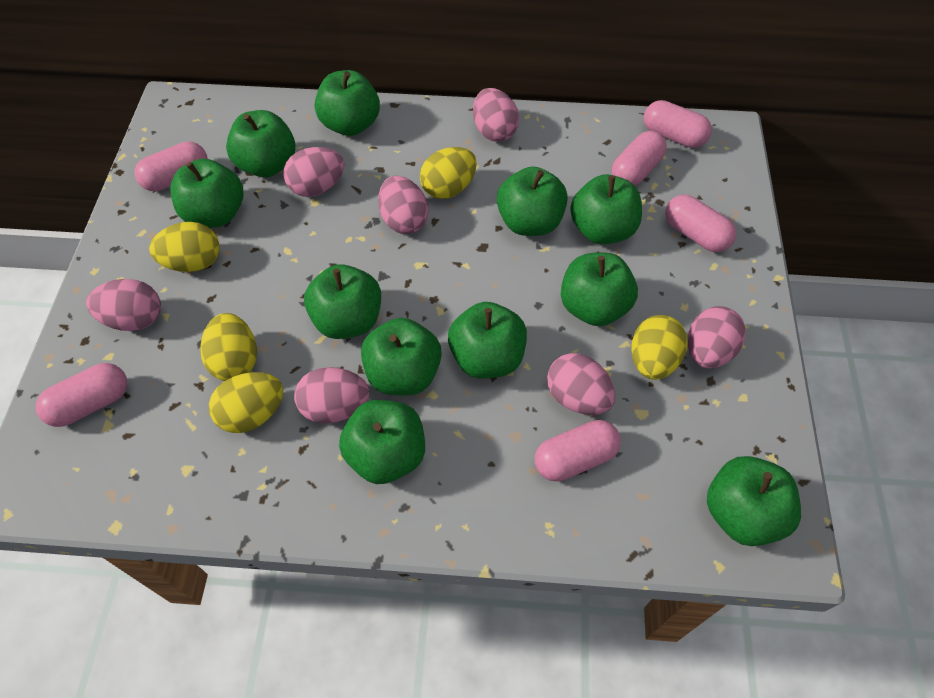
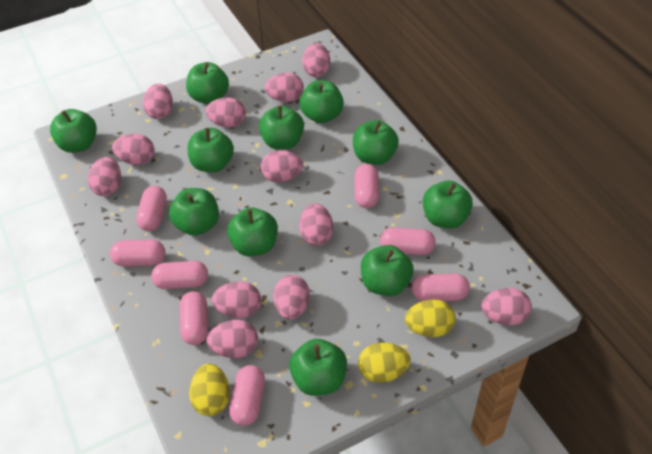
pink capsule: [36,363,127,427] [135,141,208,191] [535,420,621,482] [612,131,667,186] [644,100,712,148] [665,194,737,252] = 6 -> [110,240,165,266] [136,186,167,231] [151,261,208,289] [180,291,208,345] [229,365,265,426] [355,164,379,208] [380,227,436,255] [412,273,470,301] = 8
pink egg: [86,279,161,331] [283,147,344,197] [294,367,369,424] [378,176,429,234] [473,88,519,142] [547,353,615,415] [688,306,746,368] = 7 -> [88,157,121,196] [112,134,155,165] [143,84,173,119] [206,97,246,128] [207,320,258,358] [212,281,261,318] [261,150,303,183] [265,73,304,102] [273,275,310,320] [299,203,333,246] [302,43,330,77] [481,288,532,325] = 12
yellow egg: [149,222,220,272] [200,313,257,381] [209,372,283,433] [420,147,477,199] [631,315,688,380] = 5 -> [189,363,230,416] [358,343,411,383] [405,299,455,337] = 3

